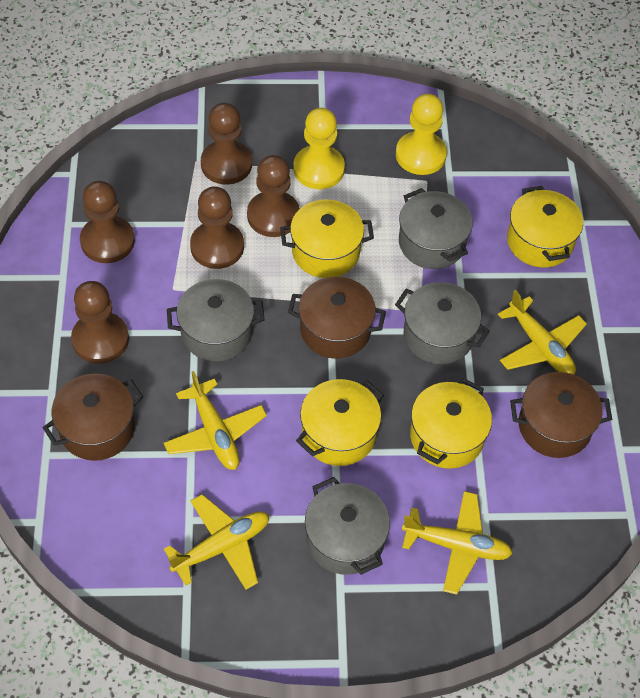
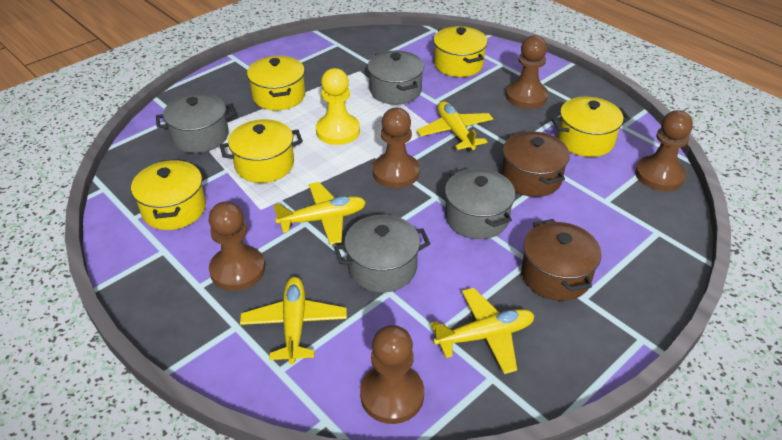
brown pot: [42,373,143,461] [288,276,386,359] [510,372,612,458] = 3 -> [501,131,570,197] [521,219,601,301] = 2
yellow pawn: [293,108,345,189] [396,94,447,175] = 2 -> [316,68,360,145] = 1
yellow pot: [280,200,374,278] [296,379,384,466] [410,378,492,469] [507,186,583,268] = 4 -> [131,159,206,230] [220,119,303,183] [247,56,305,111] [433,26,488,77] [551,97,630,157] = 5

